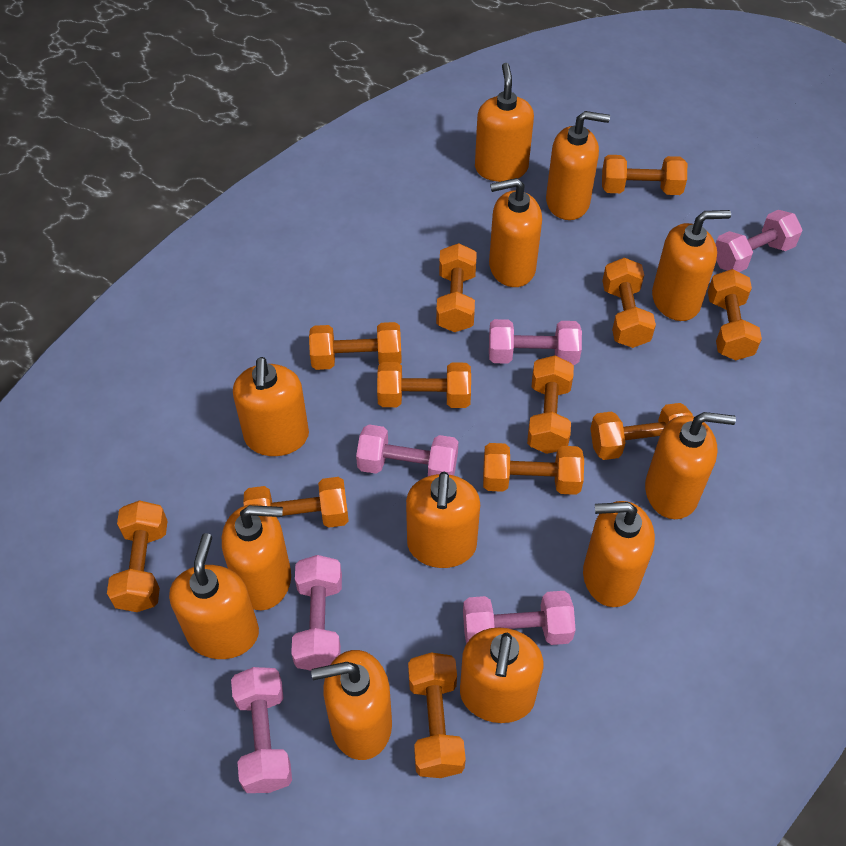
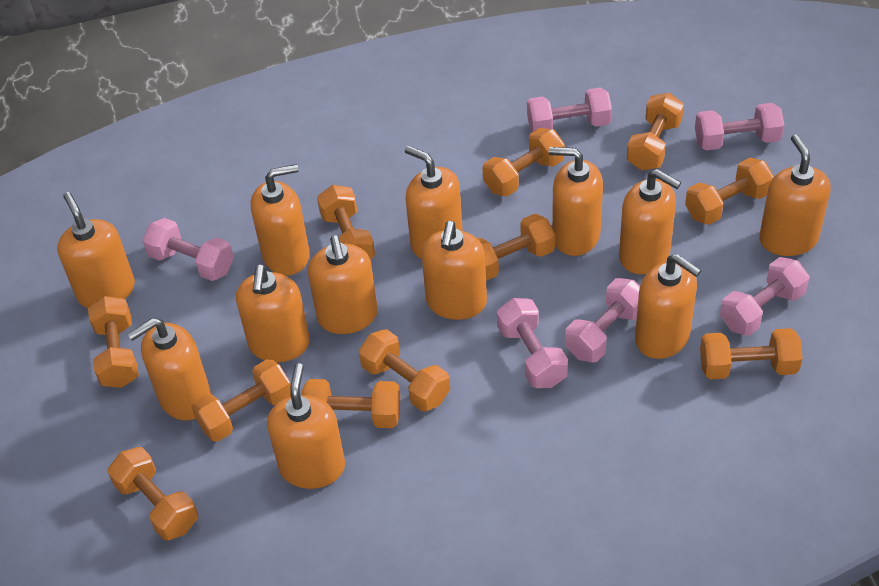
orange dumbbell: [107,500,168,612] [243,477,349,528] [309,322,402,370] [377,362,471,408] [408,652,466,778] [436,243,477,332] [483,443,584,495] [527,355,574,454] [590,403,693,460] [602,155,687,195] [602,258,656,348] [708,269,762,360] = 12 -> [88,296,139,388] [108,447,198,540] [192,359,291,442] [302,379,400,428] [317,185,375,260] [359,329,450,411] [477,214,556,281] [483,128,565,196] [627,93,684,170] [685,158,774,225] [700,328,803,379] = 11

